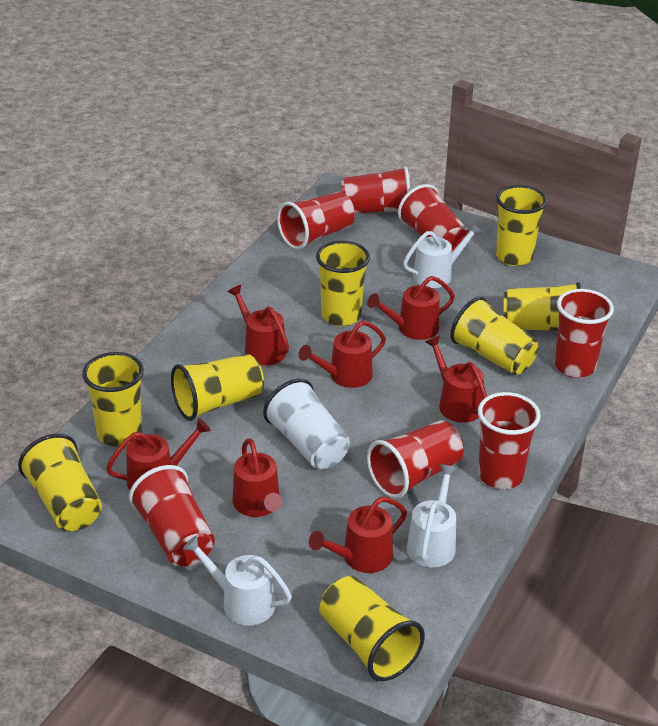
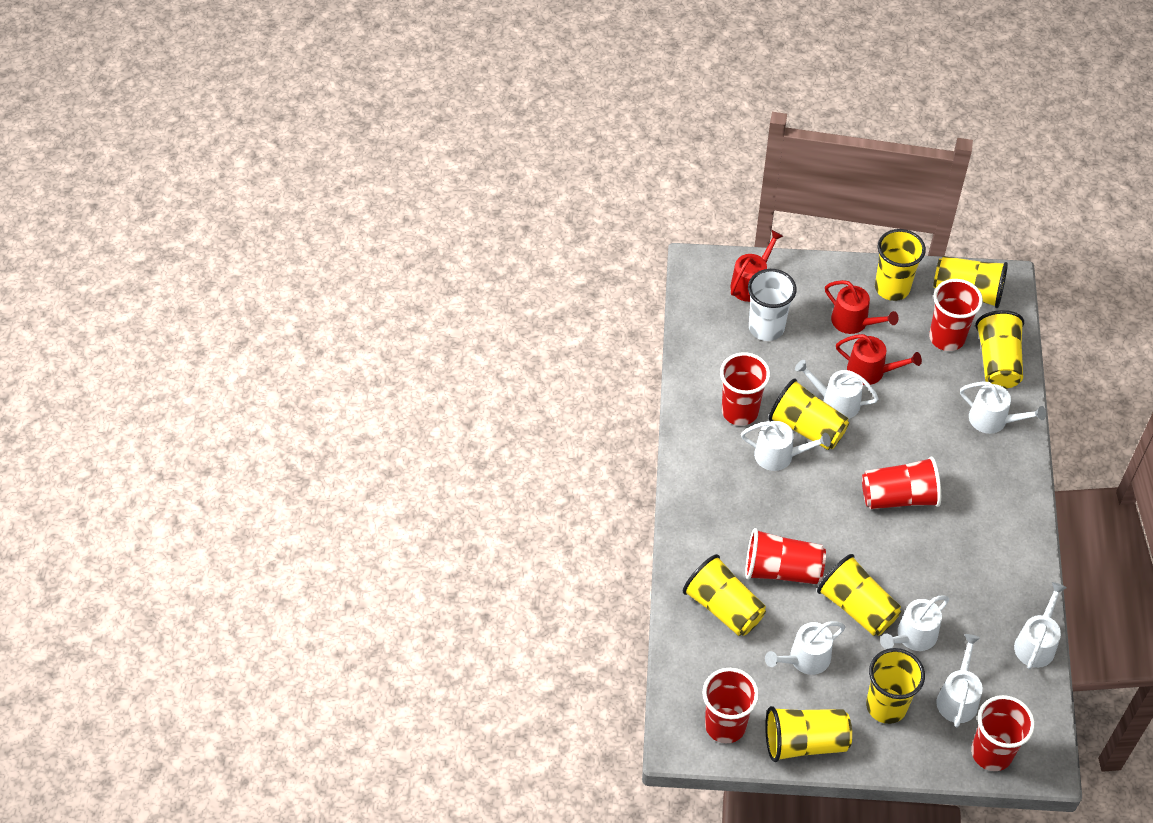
red cup: [129,465,215,566] [277,192,355,250] [341,166,410,213] [367,420,464,499] [398,184,469,251] [478,392,541,489] [554,289,614,378] = 7 -> [702,668,759,743] [720,352,770,426] [745,528,826,584] [862,456,941,509] [929,279,983,351] [971,695,1035,771] = 6
red watering can: [106,418,211,490] [227,285,289,366] [232,438,283,517] [299,321,386,388] [309,497,407,573] [367,276,455,340] [425,336,487,423] = 7 -> [731,230,783,302] [825,280,899,334] [836,334,922,385] = 3
white watering can: [183,535,292,626] [403,223,482,288] [407,464,458,567] = 3 -> [741,421,831,471] [765,621,845,675] [795,360,879,419] [880,595,949,651] [937,634,983,727] [960,382,1046,434] [1014,582,1067,669] = 7

